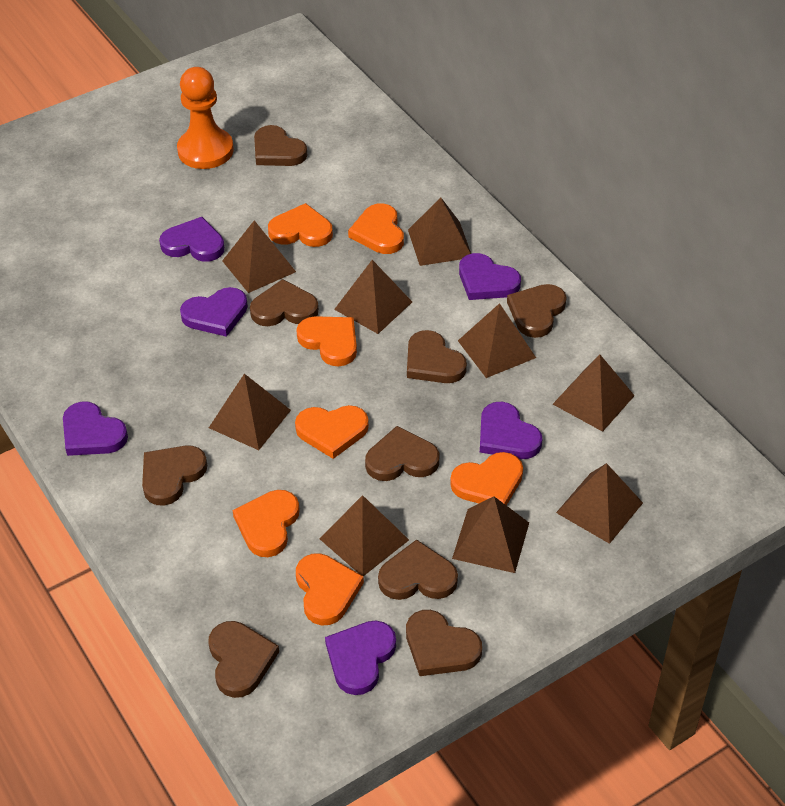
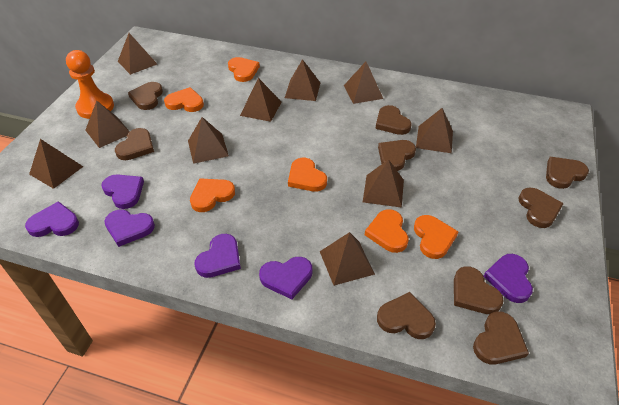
brown pyramid: [209,374,291,450] [222,220,296,293] [319,495,409,576] [334,260,412,334] [408,198,471,266] [452,496,529,573] [458,303,536,378] [553,355,635,432] [556,463,643,544] = 9 -> [29,139,83,189] [85,101,130,148] [118,33,157,75] [188,117,229,164] [240,78,281,122] [285,59,320,101] [320,232,375,286] [344,62,383,104] [363,159,404,208] [416,108,453,153] = 10
orange heart: [233,490,300,557] [268,203,333,247] [295,405,369,459] [296,316,357,366] [296,553,364,625] [348,203,404,254] [450,452,523,506] = 7 -> [164,87,204,112] [190,178,235,212] [228,57,260,82] [288,158,327,192] [365,209,409,253] [414,215,459,259] = 6

